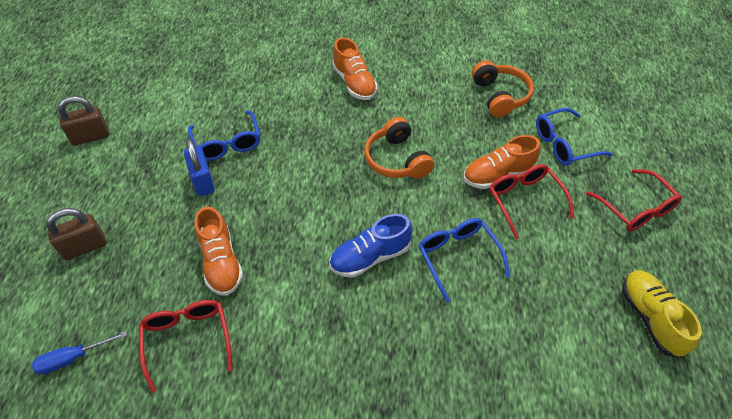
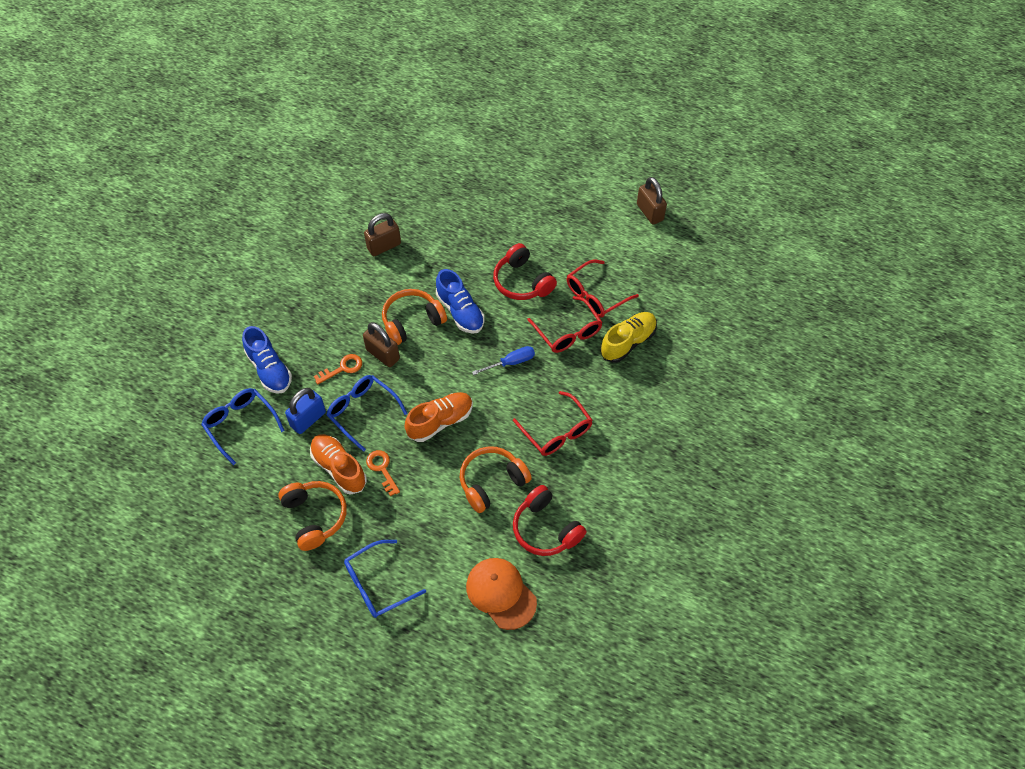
blue shoe: [330,214,413,278] = 1 -> [242,326,292,394] [436,269,484,334] = 2
brown padlock: [46,208,106,261] [58,96,109,145] = 2 -> [363,322,400,367] [364,213,401,256] [637,177,667,224] = 3
orange cap: none = 0 -> [466,558,537,630] = 1
orange headphones: [364,117,434,179] [472,60,534,117] = 2 -> [278,481,347,551] [382,289,447,345] [460,446,532,513] = 3
orange key: none = 0 -> [314,354,362,384] [366,450,400,496] = 2
orange shoe: [194,206,243,296] [332,37,377,100] [463,135,541,189] = 3 -> [310,434,367,495] [405,392,473,442] = 2
red headphones: none = 0 -> [493,243,557,300] [513,485,586,556] = 2

